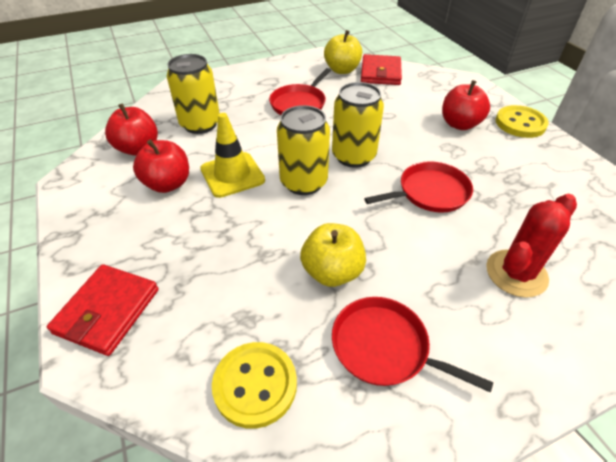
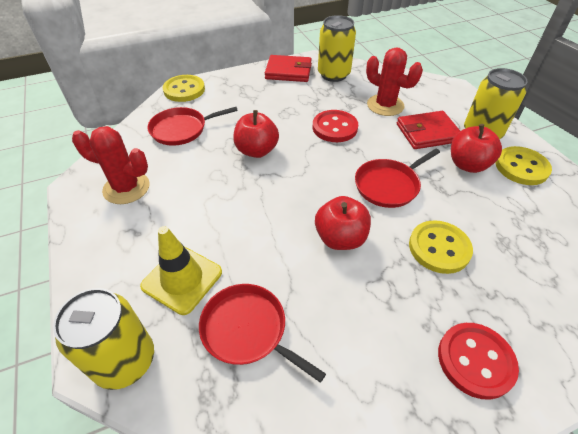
red button: none = 0 -> [313,110,358,142] [438,323,519,400] = 2
red cactus: [486,194,577,298] = 1 -> [72,126,150,204] [366,47,423,116] = 2
yellow apple: [300,223,366,287] [324,30,362,74] = 2 -> none = 0
yellow button: [212,342,297,429] [496,105,549,138] = 2 -> [163,75,205,102] [409,220,473,274] [495,146,552,185] = 3

